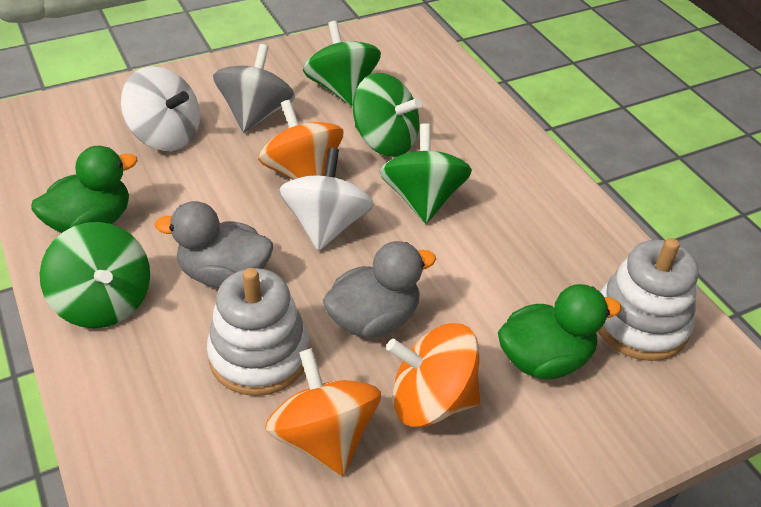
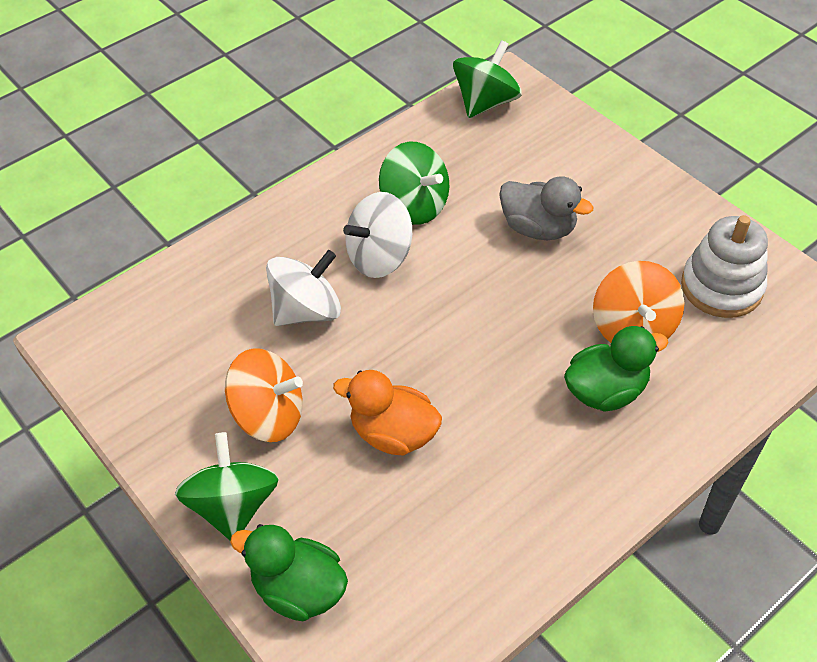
green spinning top: [40,222,150,328] [303,21,381,106] [353,73,422,157] [379,123,472,223] = 4 -> [175,432,279,540] [379,142,449,225] [453,40,522,118] = 3
grey duck: [155,201,273,288] [323,241,436,338] = 2 -> [499,176,594,240] = 1
grey spinning top: [213,44,295,133] = 1 -> none = 0
orange duck: none = 0 -> [333,370,442,456] = 1
orange spinning top: [258,100,343,180] [265,348,381,475] [386,323,480,427] = 3 -> [225,348,303,442] [593,261,685,343] = 2
white stacking toy: [207,268,309,396] [598,238,698,361] = 2 -> [681,215,768,318] = 1

